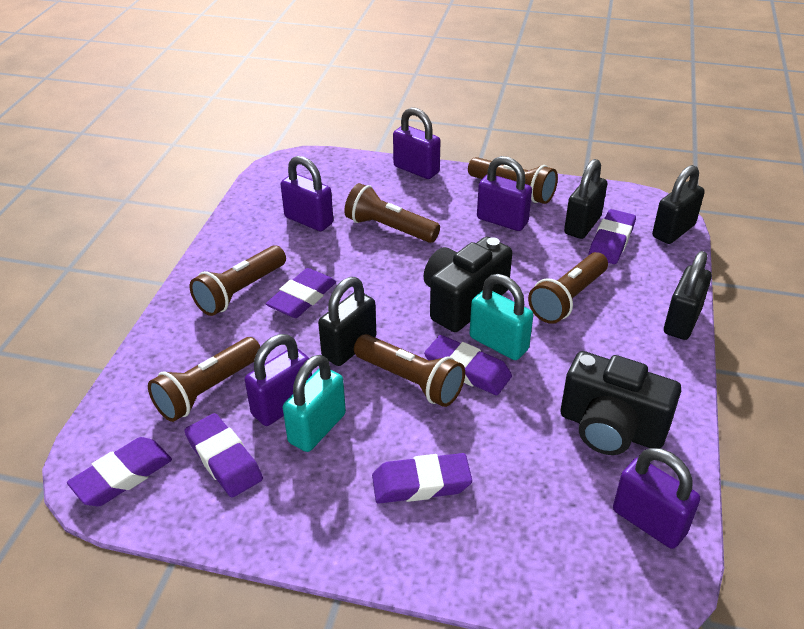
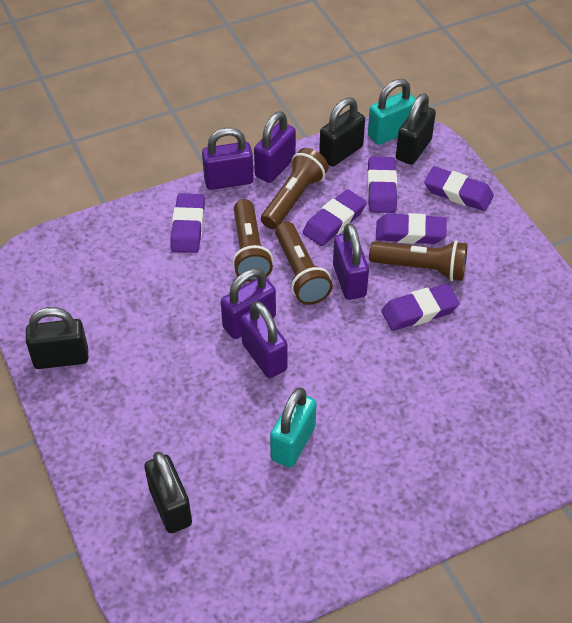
black camera: [423,237,512,332] [561,351,681,455] = 2 -> none = 0
brown flashlight: [148,337,260,422] [190,245,286,316] [344,183,440,243] [354,334,465,407] [468,157,558,204] [528,252,608,324] = 6 -> [232,199,273,282] [261,148,329,229] [275,222,333,305] [369,241,467,281] = 4

